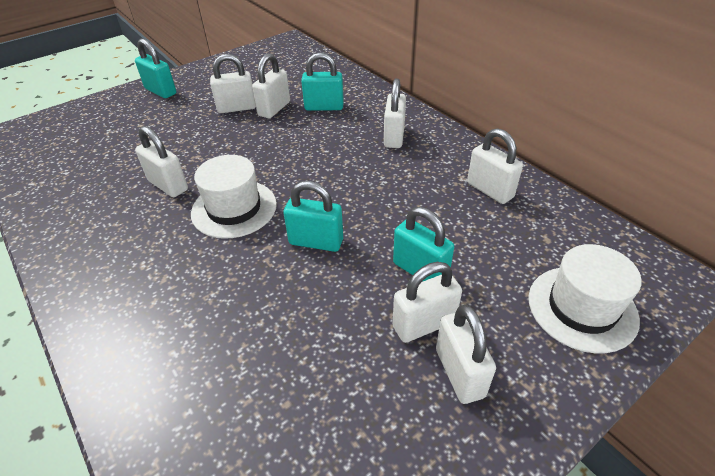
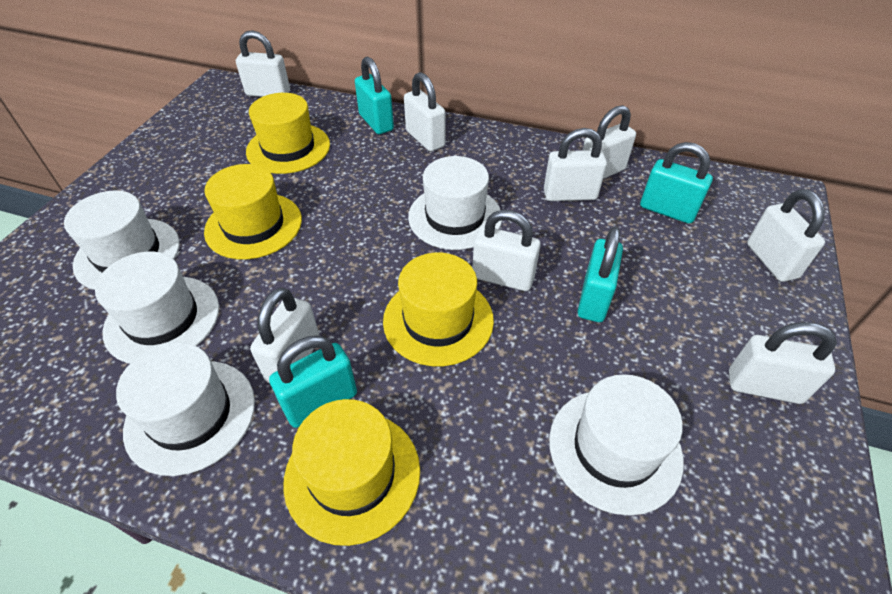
white hat: [191,155,277,239] [529,244,642,353] = 2 -> [64,190,180,290] [95,251,219,364] [116,342,255,476] [408,156,502,250] [549,374,684,515] = 5
white padlock: [135,126,188,197] [210,54,256,113] [252,53,290,118] [384,78,406,148] [393,262,462,343] [436,305,496,404] [467,128,523,204] = 7 -> [236,30,290,97] [250,288,320,383] [404,72,445,152] [473,210,541,291] [544,128,607,201] [583,105,636,179] [729,322,837,404] [747,189,825,282] = 8
yellow hat: none = 0 -> [204,164,302,259] [246,93,330,174] [283,399,420,546] [383,253,494,366] = 4

